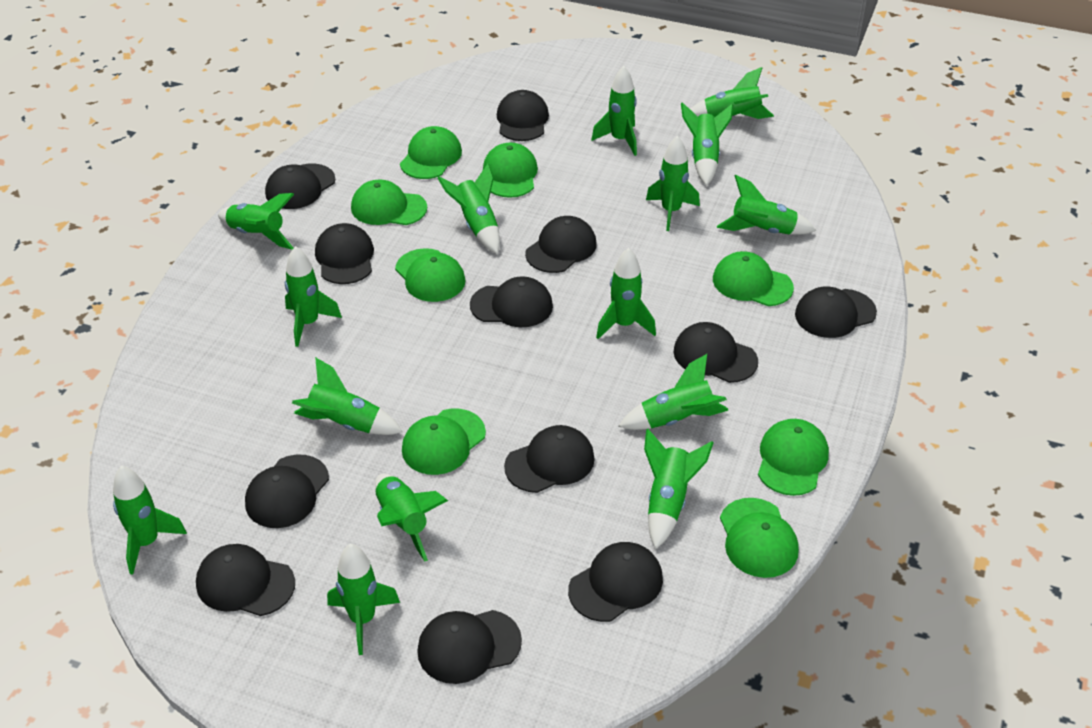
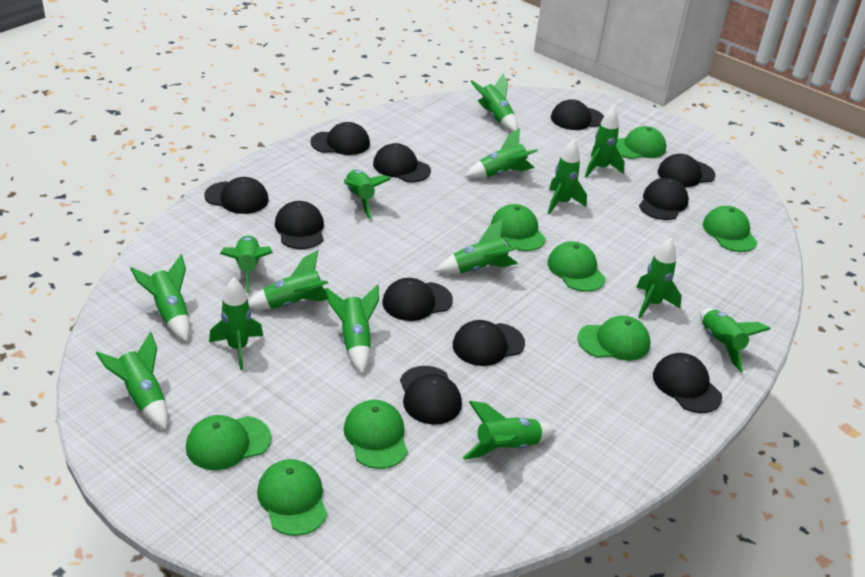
black cap: [196,544,295,616] [245,455,329,528] [265,164,336,209] [315,223,374,284] [417,610,522,684] [470,276,553,327] [497,90,549,141] [504,425,595,493] [525,216,596,273] [568,542,663,622] [673,322,758,383] [795,286,877,338] = 12 -> [204,177,269,214] [275,201,324,249] [310,122,370,155] [373,143,431,182] [382,278,453,321] [400,366,462,425] [453,320,525,366] [551,99,604,130] [639,178,689,220] [653,353,722,413] [658,154,716,187] = 11

